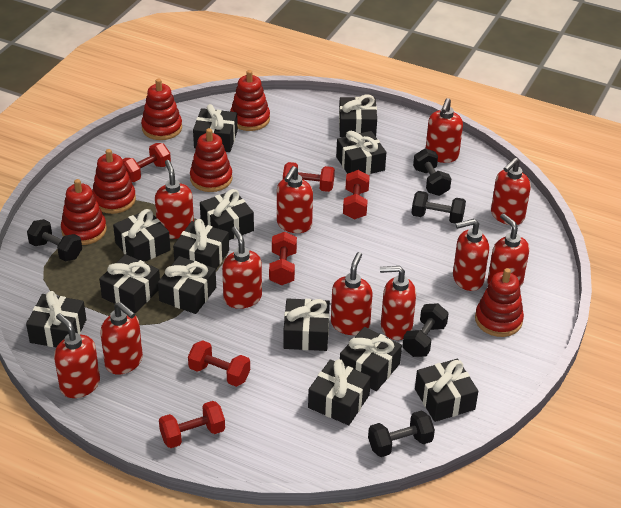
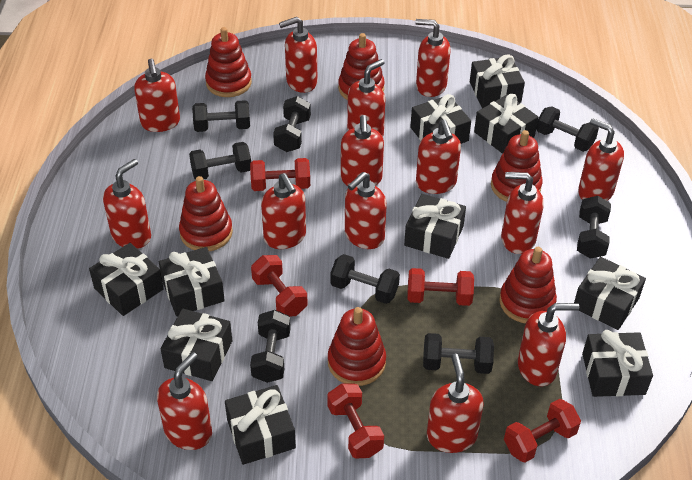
black dumbbell: [27,219,82,261] [368,411,435,457] [402,303,449,357] [411,191,466,224] [413,148,452,196] = 5 -> [189,142,251,179] [192,100,250,132] [250,310,291,383] [273,96,311,152] [330,254,400,304] [423,333,494,374] [536,106,599,152] [577,196,611,259] = 8
black gift: [26,291,87,347] [99,254,160,313] [113,209,171,262] [158,256,216,314] [173,219,229,269] [193,104,238,152] [200,189,254,240] [283,298,330,351] [308,359,371,425] [336,131,386,175] [339,95,377,137] [340,327,402,391] [415,359,478,422] = 13 -> [89,243,164,316] [159,247,225,316] [161,309,232,381] [225,385,296,465] [404,194,466,259] [410,94,471,144] [470,55,525,108] [474,94,538,154] [574,257,646,330] [582,330,653,397] = 10
red dumbbell: [122,143,171,182] [159,401,225,448] [188,340,250,387] [269,232,297,285] [283,162,335,192] [343,170,370,220] = 6 -> [250,158,310,191] [251,255,308,317] [327,383,384,459] [407,268,474,306] [504,399,581,463] = 5
red soap dispenser: [54,313,100,398] [100,302,143,375] [155,160,194,239] [222,227,262,309] [277,166,313,233] [331,252,373,335] [380,266,416,340] [426,98,463,163] [453,219,489,291] [487,213,529,287] [491,158,531,225] = 11 -> [103,159,151,249] [134,59,180,132] [157,352,212,450] [261,173,306,249] [279,17,318,93] [341,115,384,186] [345,172,387,249] [347,59,385,137] [415,19,450,97] [416,120,461,194] [427,354,484,453] [501,172,544,254] [518,303,579,386] [578,118,624,201] = 14

